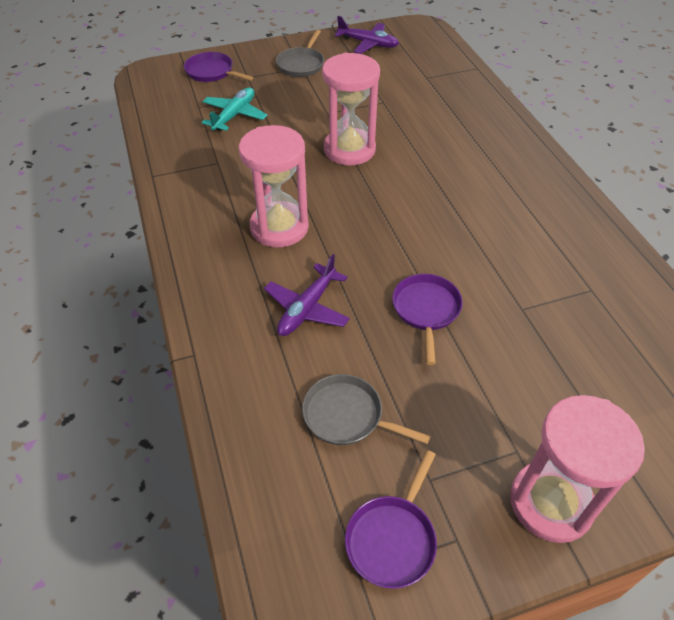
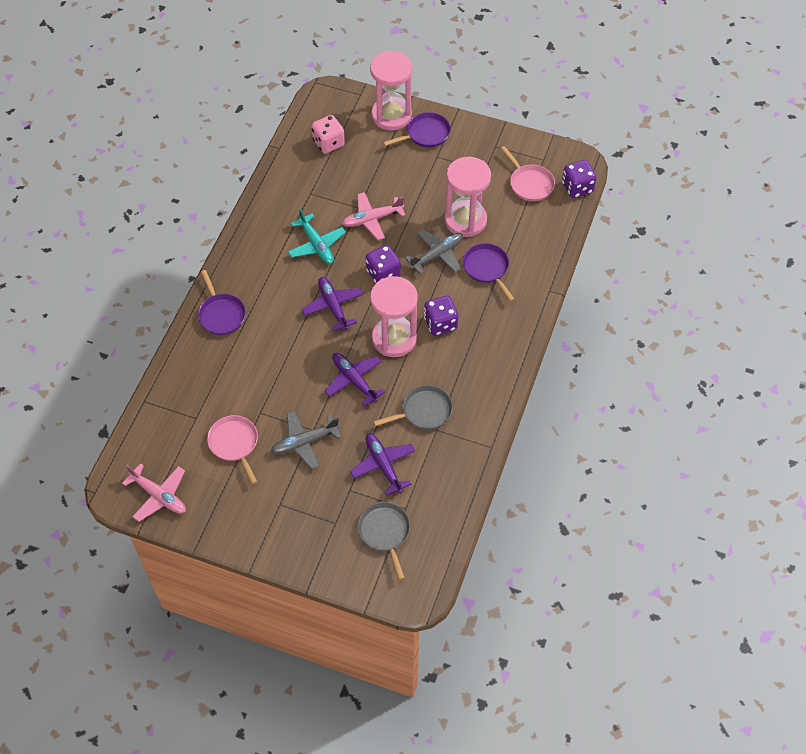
grey plane: none = 0 -> [271,411,341,469] [405,229,463,275] = 2
pink dice: none = 0 -> [311,115,345,154] = 1
pink pan: none = 0 -> [207,415,258,484] [501,146,555,201] = 2
pink plane: none = 0 -> [122,463,186,522] [342,192,406,240] = 2
purple dice: none = 0 -> [366,245,401,283] [424,296,458,336] [562,160,597,198] = 3
purple plane: [264,254,350,336] [335,16,399,54] = 2 -> [301,277,364,332] [325,353,385,407] [350,433,415,496] = 3

